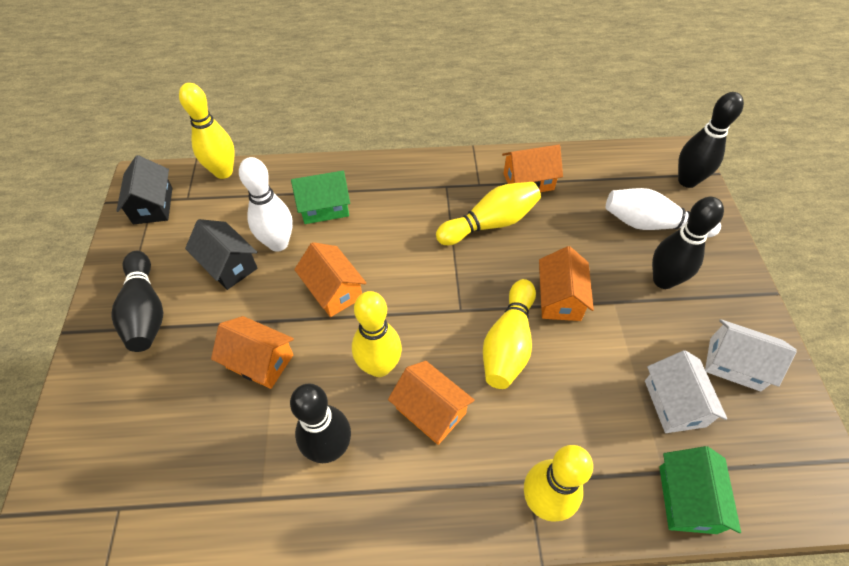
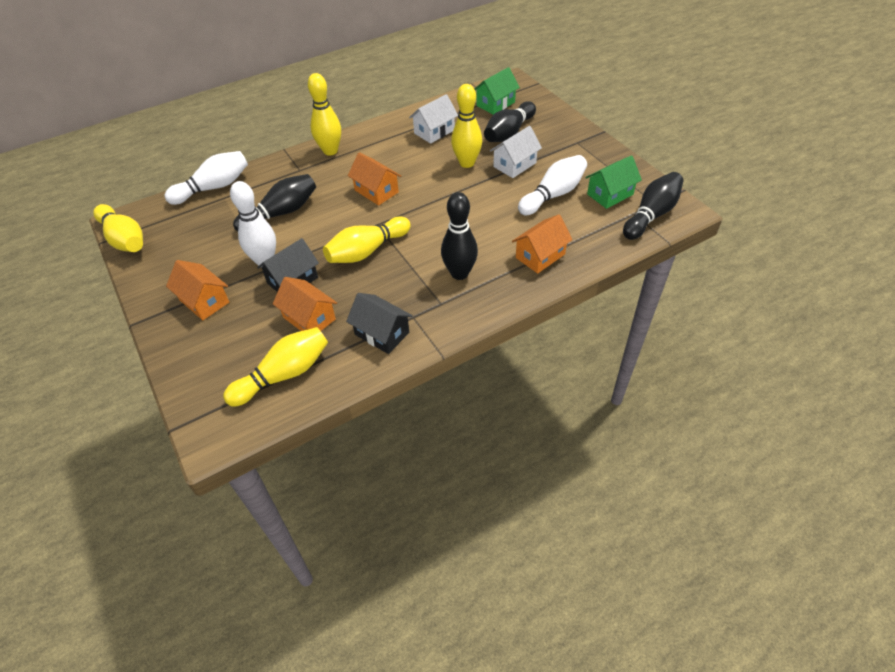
orange house: [211,316,294,389] [294,242,366,317] [388,361,475,445] [502,145,563,192] [539,246,594,321] = 5 -> [166,260,229,320] [273,277,337,331] [348,152,401,205] [512,214,572,274] = 4
white bowling pin: [239,157,293,252] [606,188,721,238] = 2 -> [164,151,248,205] [230,181,276,267] [518,155,587,215] = 3

